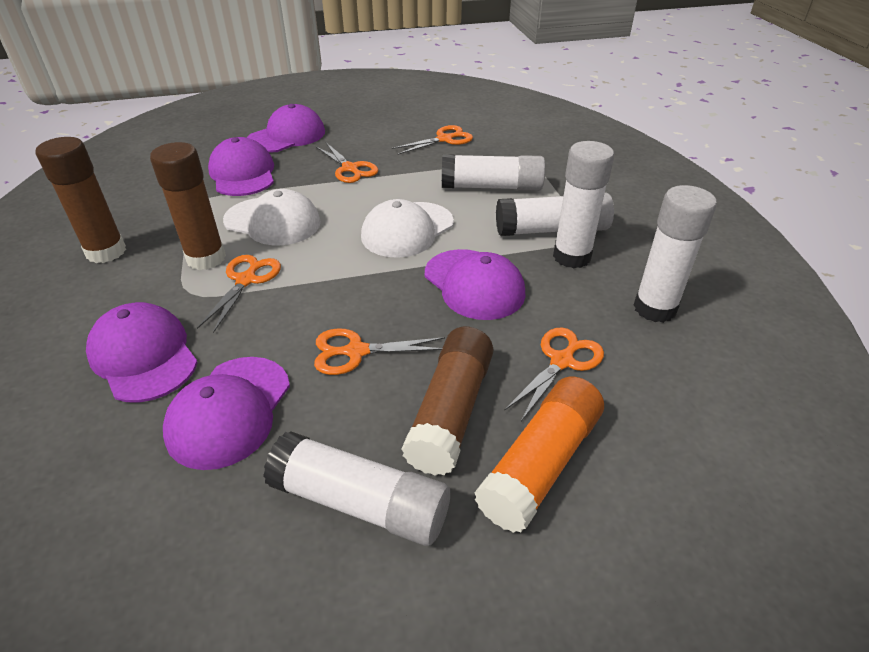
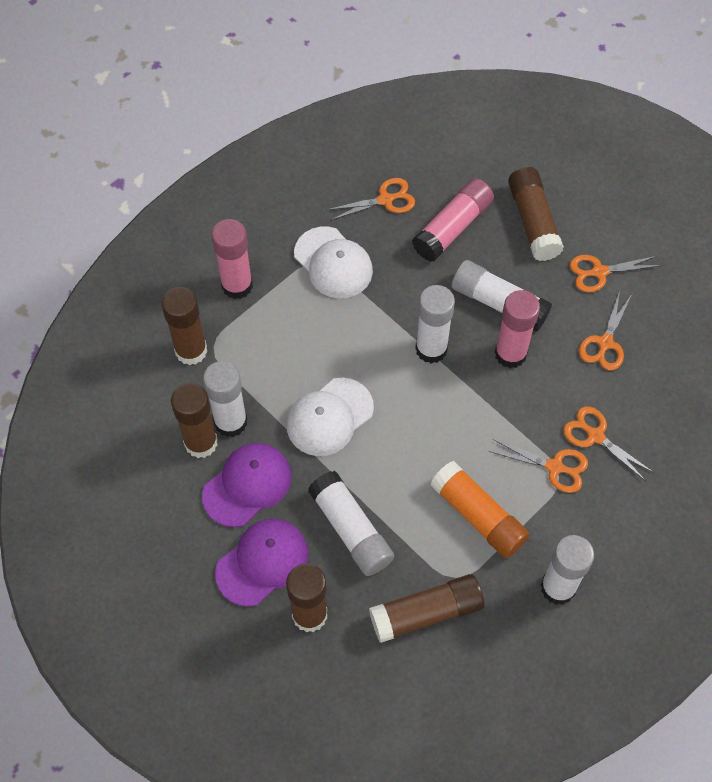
brown glue stick: [36,137,126,263] [150,142,226,270] [401,327,493,475] = 3 -> [161,287,207,365] [171,383,218,458] [286,564,327,632] [369,574,484,643] [508,167,564,261] = 5
pink glue stick: none = 0 -> [211,219,253,299] [412,178,494,262] [495,290,540,368] = 3
purple cap: [86,302,198,403] [163,357,290,470] [208,137,274,196] [247,104,325,153] [425,249,526,320] = 5 -> [202,443,292,527] [215,519,308,607] = 2

